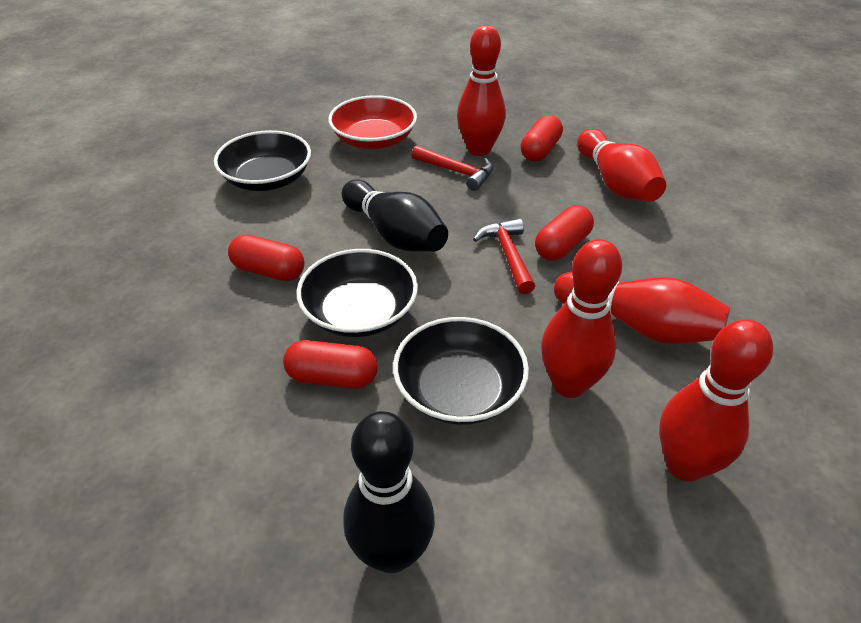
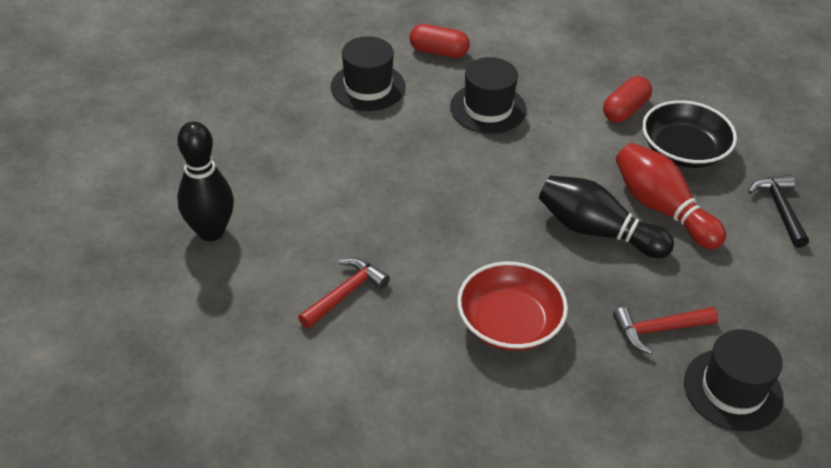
black bowl: [214,130,311,191] [296,249,418,337] [393,317,529,425] = 3 -> [642,100,737,168] = 1
black hammer: none = 0 -> [748,175,809,248] = 1
black hat: none = 0 -> [331,36,406,111] [450,57,527,134] [684,329,784,432] = 3
red bowling pin: [457,25,506,156] [541,239,622,398] [554,272,730,344] [577,129,666,202] [659,319,773,482] = 5 -> [616,143,726,249] = 1
red capsule: [228,234,305,281] [283,340,378,389] [521,115,563,162] [535,206,594,261] = 4 -> [409,24,470,58] [603,76,652,122] = 2

